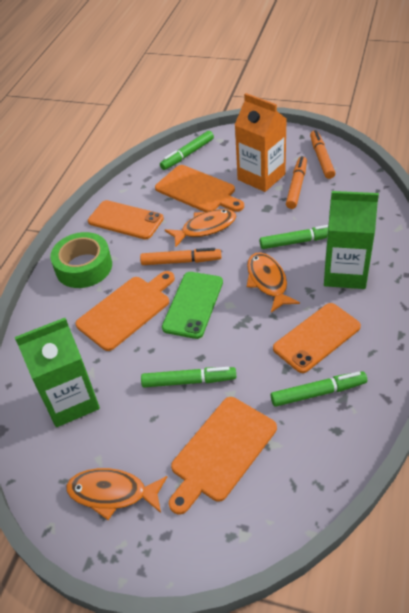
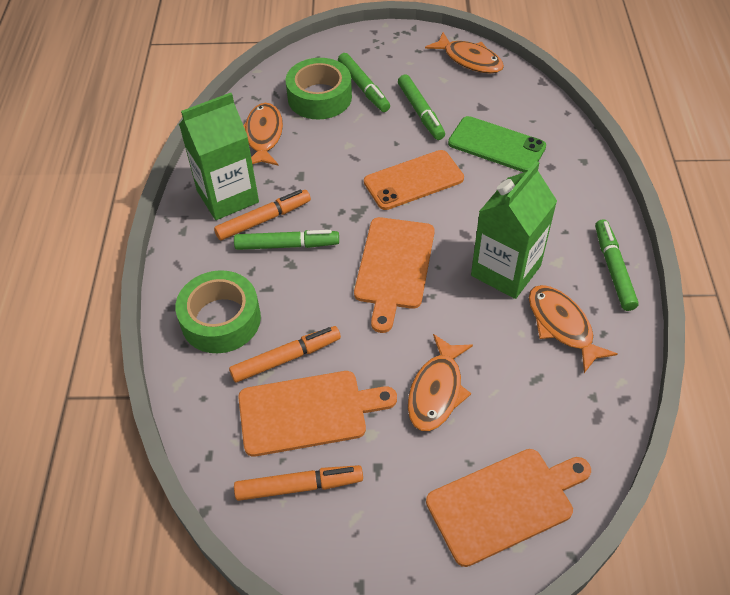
green tape: [50,232,112,288] = 1 -> [175,270,261,353] [285,58,352,119] = 2
orange carton: [235,93,286,192] = 1 -> none = 0
orange fish: [66,468,167,520] [165,209,236,248] [247,252,300,313] = 3 -> [243,103,283,166] [408,334,473,431] [425,32,504,74] [529,285,617,373] = 4
orange phone: [88,200,164,239] [273,303,361,373] = 2 -> [364,150,464,210] = 1

